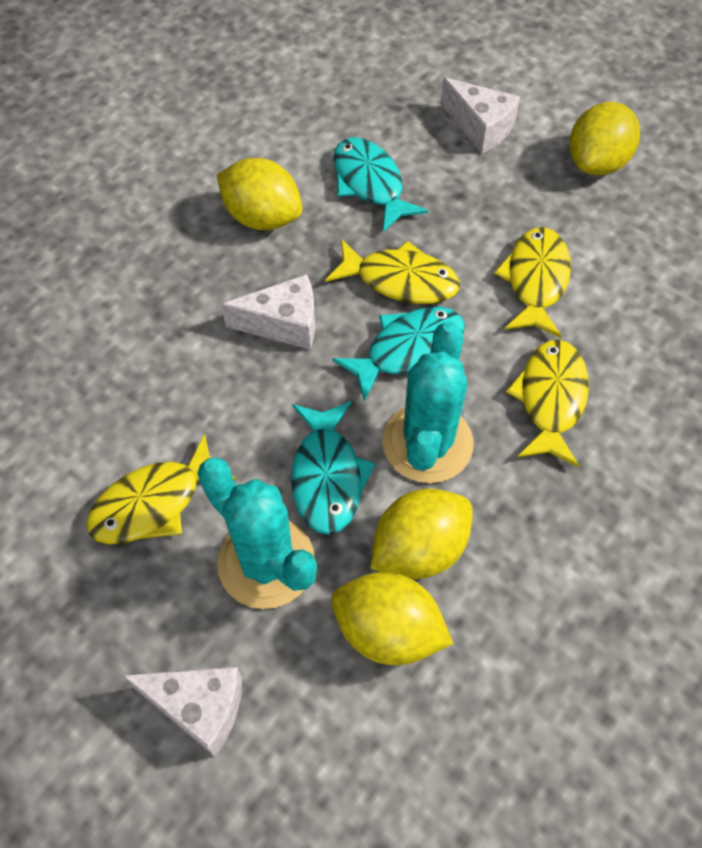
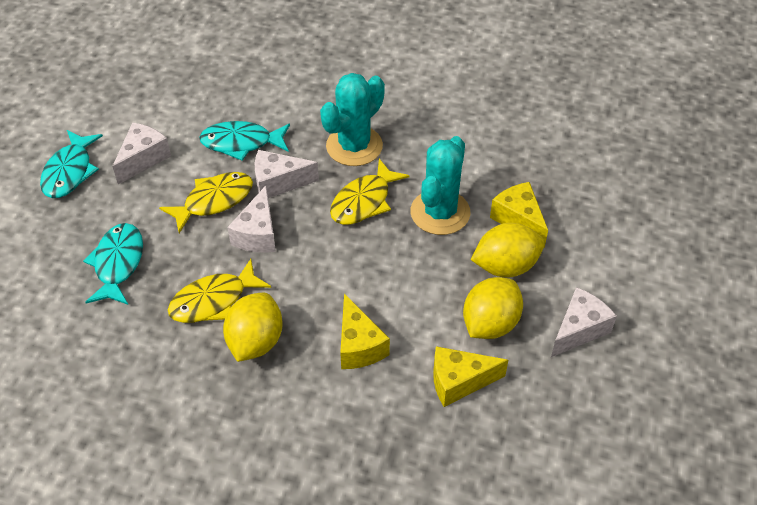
white cheese: [122,667,242,757] [221,274,315,350] [441,77,520,154] = 3 -> [112,123,171,184] [227,186,276,253] [255,150,319,198] [551,287,617,357] = 4
yellow cheese: none = 0 -> [340,294,390,369] [433,346,508,407] [490,182,548,248] = 3
yellow fish: [86,434,237,544] [325,239,460,304] [494,227,571,338] [506,340,589,467] = 4 -> [159,172,253,233] [168,259,271,323] [330,159,410,225] = 3
yellow lemon: [217,158,303,230] [331,572,453,665] [370,488,472,579] [569,102,640,175] = 4 -> [223,293,282,362] [463,277,523,339] [471,223,545,278] = 3

